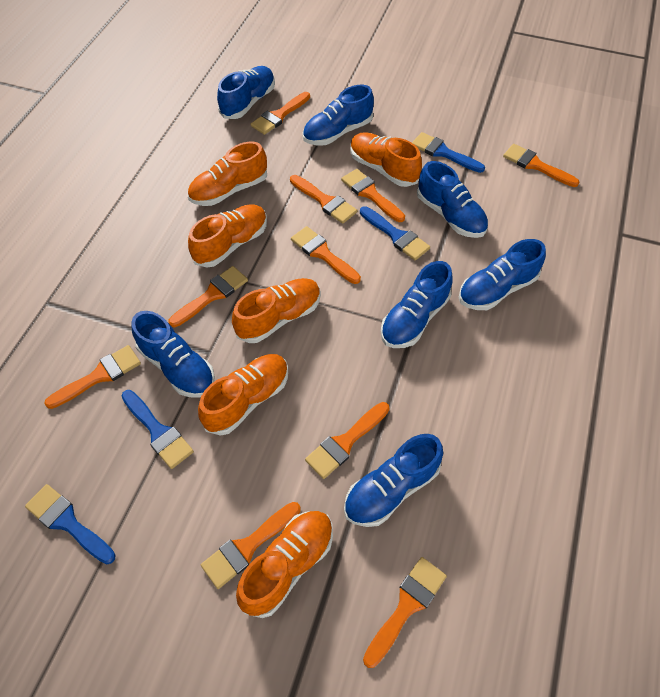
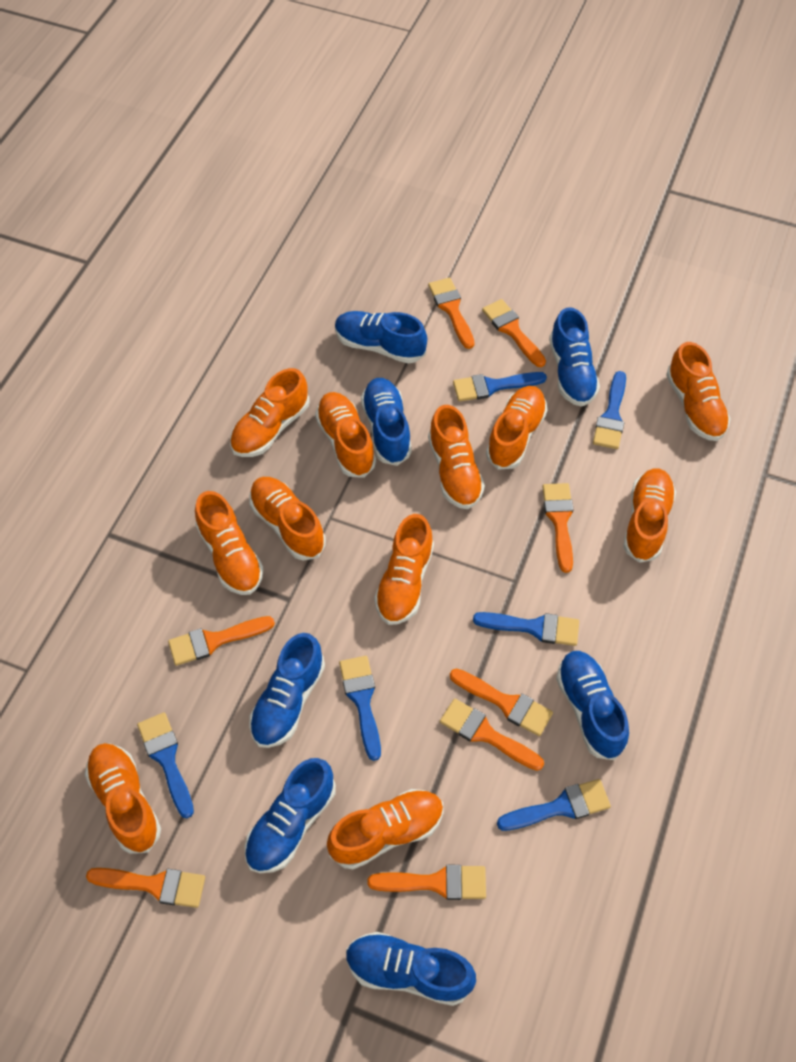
blue brush: [25,484,116,564] [122,390,194,469] [360,206,430,261] [412,132,485,173] = 4 -> [137,712,194,818] [339,656,381,761] [453,372,547,402] [473,612,579,646] [497,779,611,831] [593,371,626,449] = 6
orange brush: [44,345,141,409] [168,266,248,327] [201,502,300,589] [251,92,310,135] [290,175,357,224] [291,226,361,284] [305,402,389,479] [341,169,405,222] [363,557,447,668] [503,144,580,187] = 10 -> [86,868,205,908] [168,616,275,666] [367,865,486,900] [428,278,475,349] [440,698,544,771] [450,669,553,736] [482,299,546,367] [542,483,574,573] = 8
orange shoe: [188,142,267,206] [188,204,267,268] [198,354,288,436] [232,278,321,343] [236,511,333,618] [350,132,422,187] = 6 -> [85,743,161,854] [195,491,264,595] [230,368,310,457] [249,477,326,560] [315,392,376,478] [327,789,443,869] [374,514,434,625] [428,405,485,509] [486,386,547,470] [623,468,676,563] [666,342,731,441] = 11

